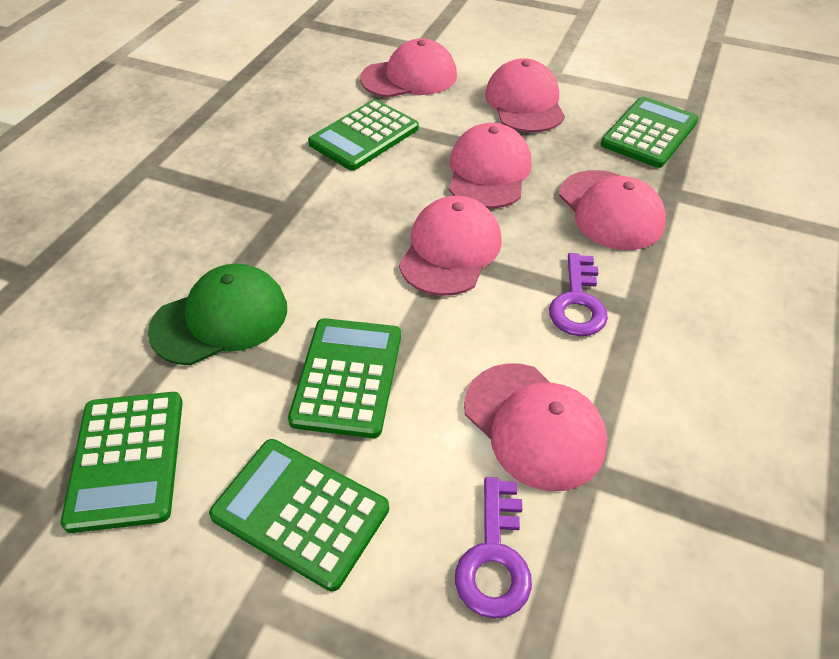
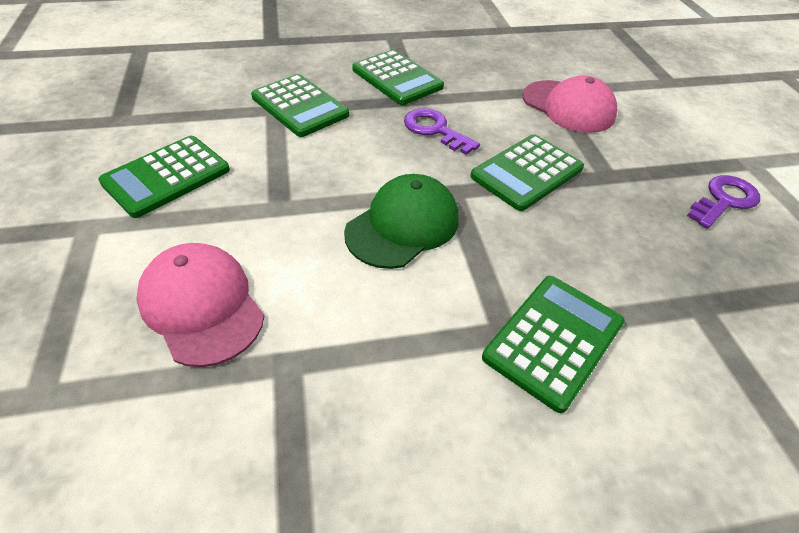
pink cap: [360,38,457,98] [399,196,502,296] [449,123,532,209] [464,363,607,491] [485,58,565,132] [559,170,666,250] = 6 -> [136,243,264,367] [522,75,617,133] = 2

